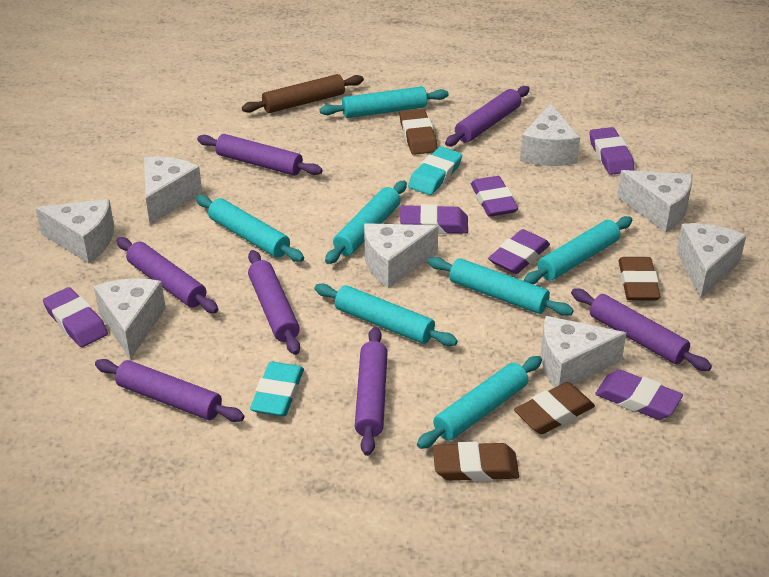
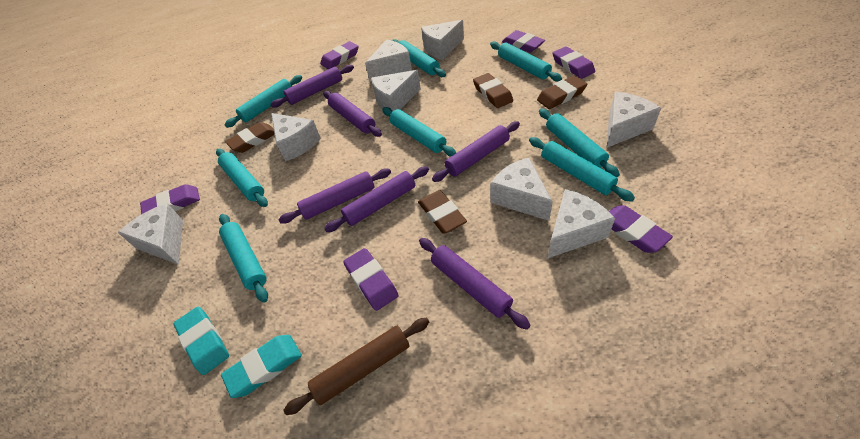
purple rolling pin: [95,359,245,422] [116,237,218,313] [197,134,323,176] [248,250,300,355] [355,327,388,456] [445,86,530,146] [571,288,712,371] = 7 -> [270,65,354,107] [278,169,391,223] [323,91,382,137] [324,166,429,232] [419,238,531,330] [432,121,520,182] = 6
turquoise rolling pin: [196,195,304,262] [314,284,458,346] [320,86,449,118] [325,181,407,264] [417,356,542,449] [428,257,574,316] [524,216,632,284] = 7 -> [216,149,268,207] [219,214,268,303] [224,75,302,128] [382,107,456,157] [392,39,446,77] [490,41,562,82] [529,137,635,202] [539,108,620,177] = 8

